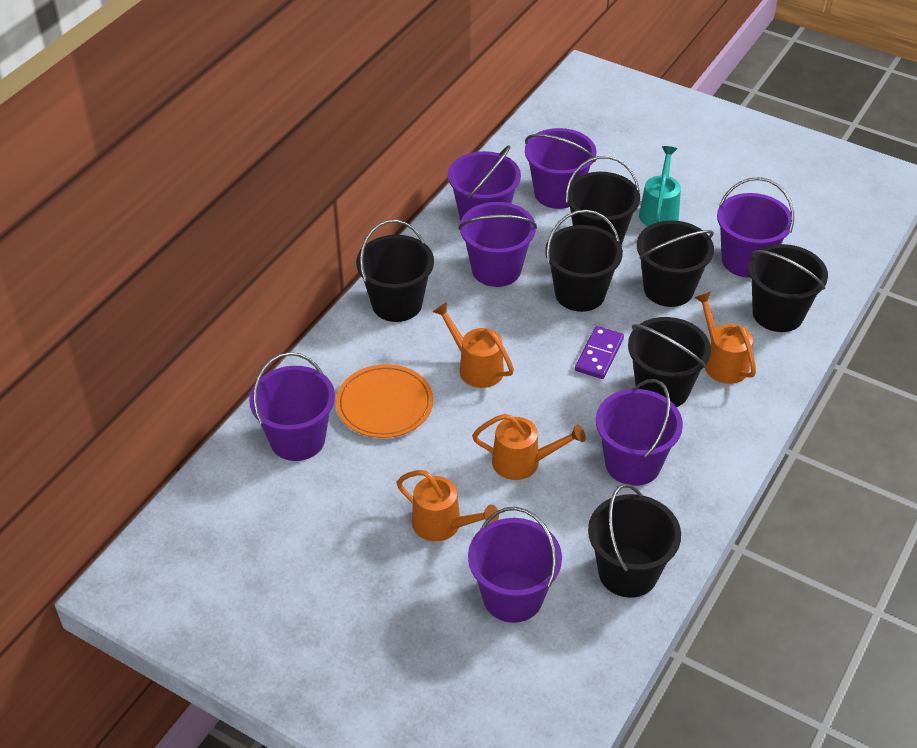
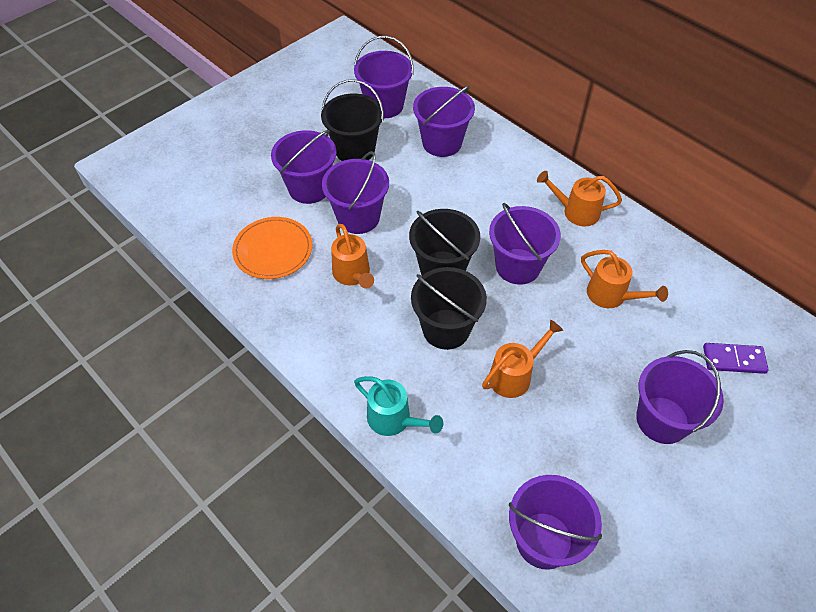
black bucket: [356,220,434,322] [545,210,623,312] [566,156,640,245] [588,484,681,598] [628,317,711,407] [637,220,714,307] [749,244,828,332] = 7 -> [321,79,384,161] [409,209,480,275] [411,267,487,350] = 3

